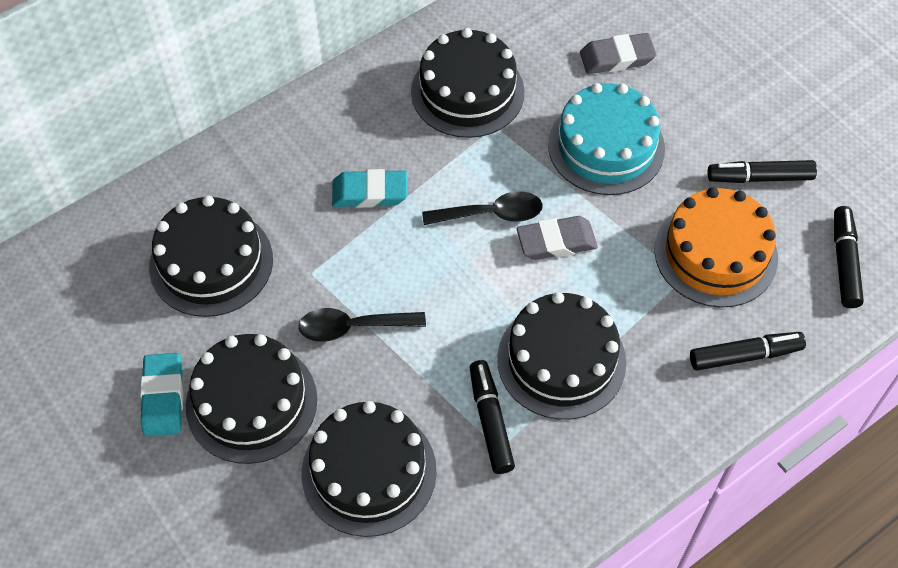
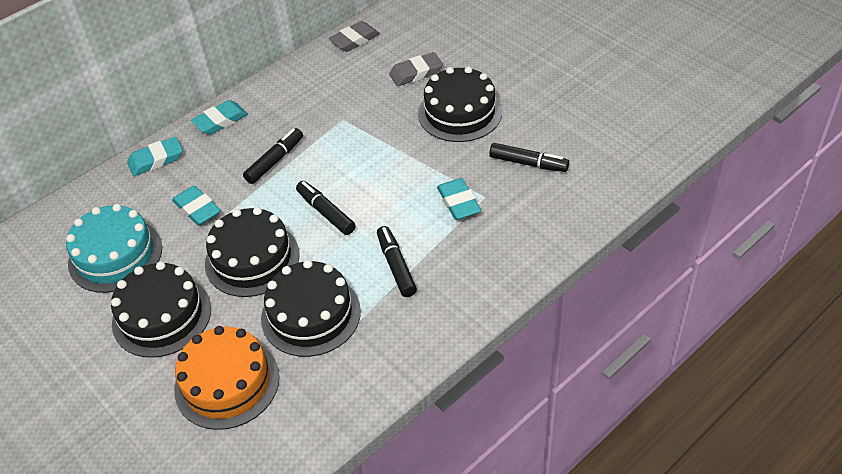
black cake: [149,195,273,317] [186,334,317,464] [301,401,437,537] [411,28,525,138] [497,292,626,420] = 5 -> [111,261,211,358] [205,207,299,297] [261,260,361,357] [418,66,502,142] = 4
black spoon: [299,308,426,342] [422,191,543,225] = 2 -> none = 0
turquoise eraser: [140,353,183,437] [332,169,407,208] = 2 -> [127,137,183,176] [172,185,221,226] [191,100,248,135] [437,178,481,220] = 4

